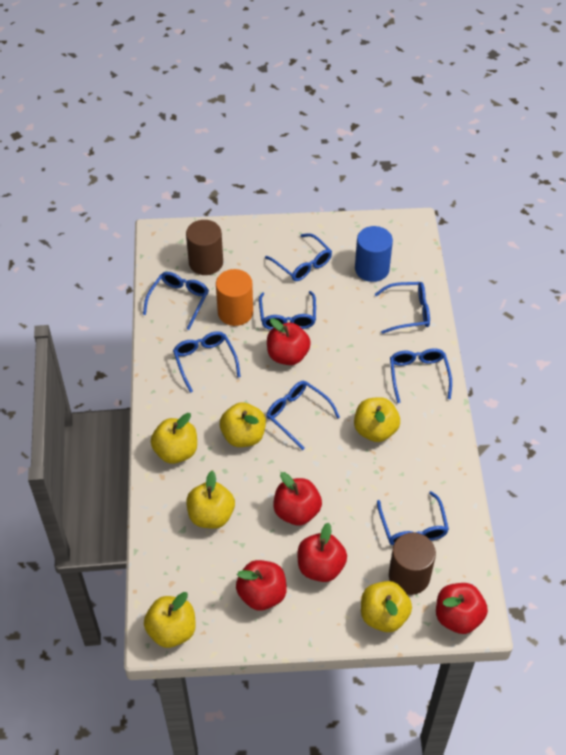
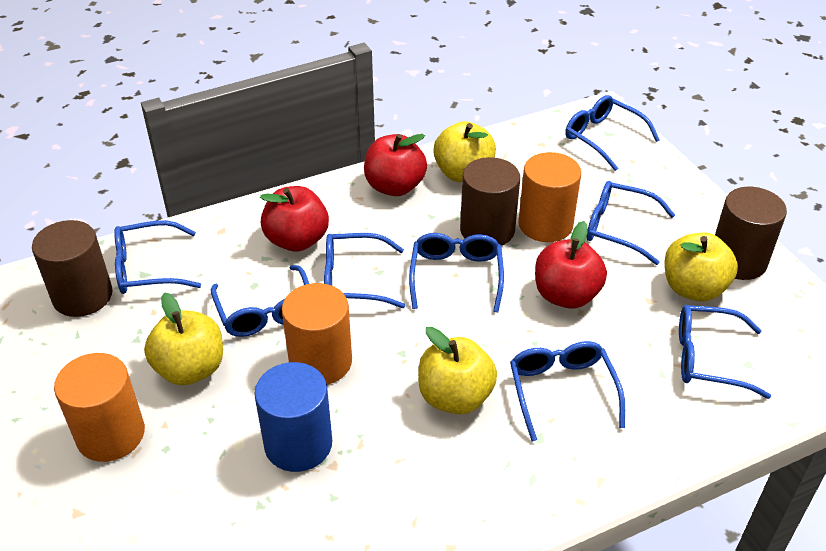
brown cylinder: [186,220,223,275] [389,533,436,595] = 2 -> [32,220,113,317] [460,157,520,246] [715,187,787,280] = 3
orange cylinder: [216,269,253,326] = 1 -> [54,353,145,462] [282,283,352,385] [518,152,581,242] = 3
red apple: [236,560,287,611] [267,318,311,365] [273,472,322,526] [297,523,347,582] [436,583,488,634] = 5 -> [260,186,329,252] [364,134,427,196] [535,221,607,309] = 3
yellow apple: [144,592,196,648] [151,413,197,464] [187,471,235,529] [220,402,266,447] [354,397,400,442] [361,581,412,632] = 6 -> [144,292,223,385] [418,327,497,414] [433,121,496,183] [664,233,738,301] = 4

